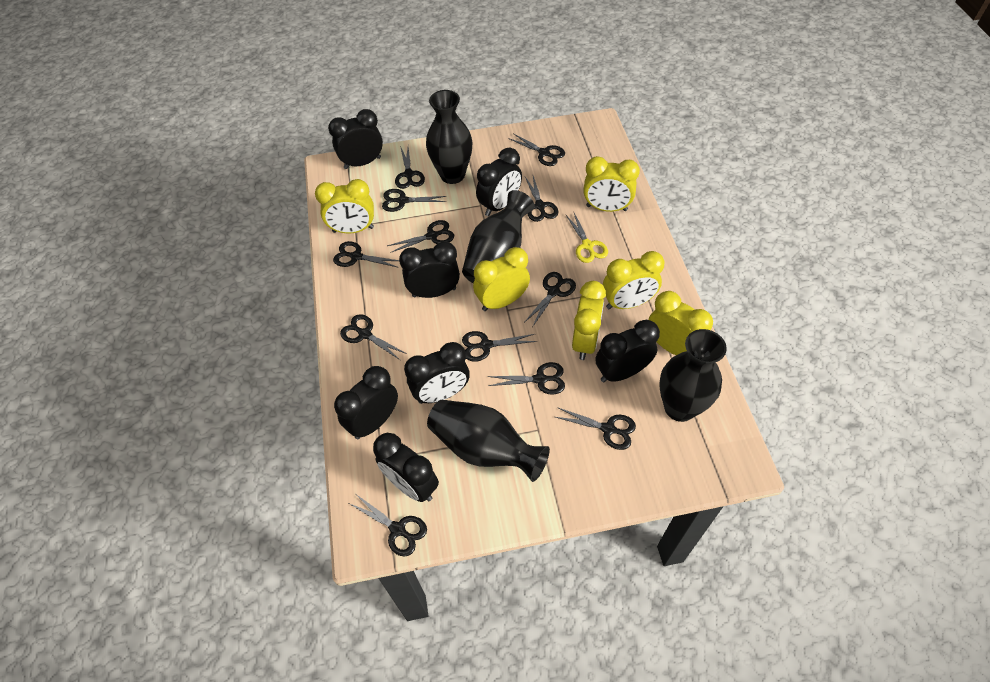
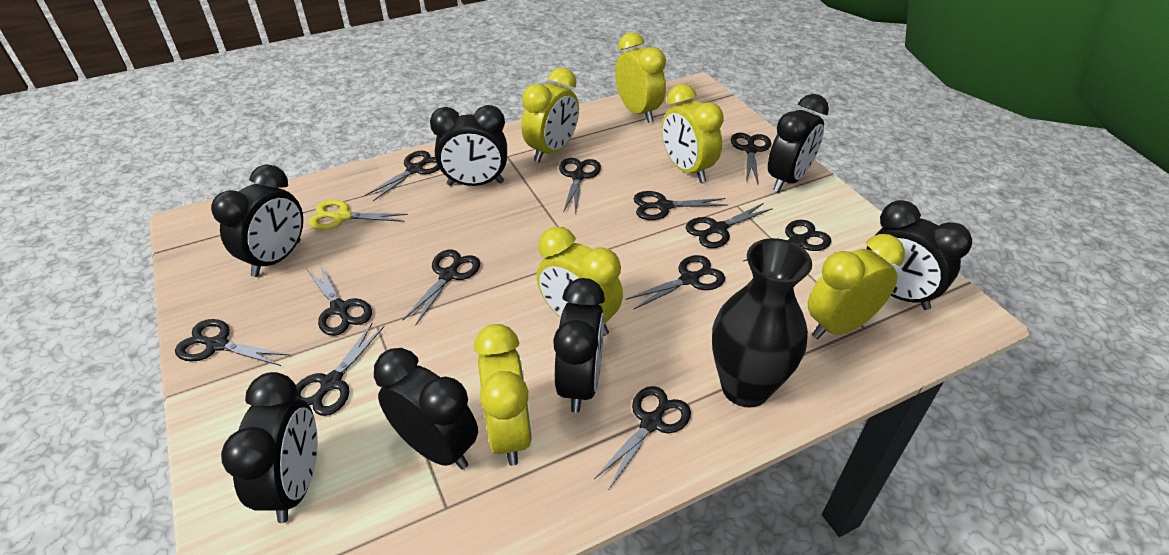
black vase: [426,90,473,184] [427,400,550,482] [462,190,535,283] [659,329,727,422] = 4 -> [712,238,812,408] = 1

